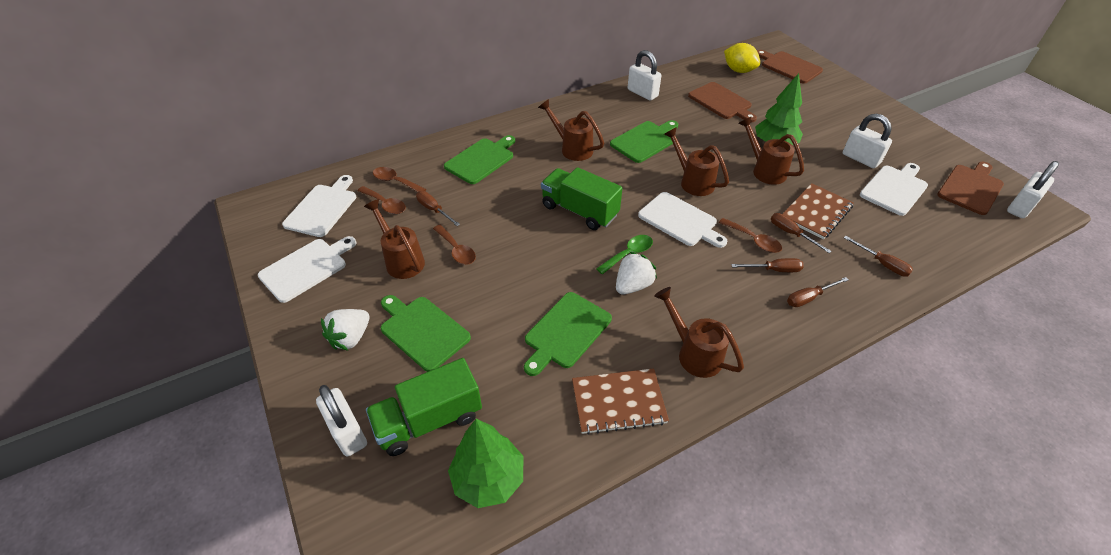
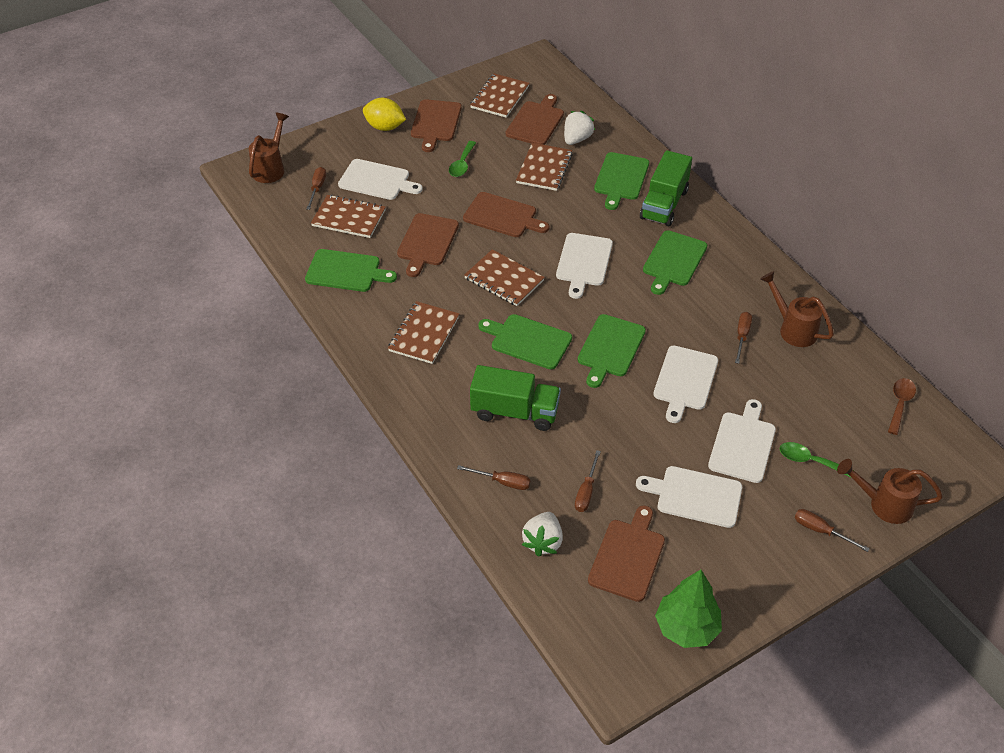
brown cutting board: [688,82,757,122] [757,50,823,84] [937,162,1004,215] = 3 -> [397,213,459,277] [411,99,461,152] [463,192,549,237] [505,94,564,145] [588,505,665,602] = 5
brown notebook: [572,368,669,435] [783,183,854,239] = 2 -> [311,195,386,238] [388,301,459,364] [464,249,545,306] [470,73,530,118] [516,143,573,191] = 5
brown spoon: [357,186,406,214] [373,167,426,192] [433,225,476,265] [719,218,782,253] = 4 -> [888,378,916,435] = 1
brown watering can: [364,199,425,279] [538,99,604,161] [654,287,744,378] [664,127,729,196] [739,116,804,185] = 5 -> [249,112,289,183] [760,271,834,347] [837,459,943,524] = 3
green cutting board: [381,295,471,372] [444,135,515,184] [524,292,612,376] [610,120,678,163] = 4 -> [305,249,397,292] [478,314,572,369] [578,314,646,388] [594,152,649,210] [643,230,707,295] = 5
green spoon: [596,235,653,274] = 1 -> [449,141,476,177] [780,442,851,478] = 2
green tree: [448,419,523,508] [755,73,803,145] = 2 -> [655,569,722,648] = 1
white cutting board: [258,236,356,303] [282,175,356,237] [638,192,727,248] [860,163,928,216] = 4 -> [338,159,423,200] [556,233,613,299] [636,466,742,528] [653,345,718,423] [708,399,776,483] = 5
white padlock: [316,385,367,456] [628,50,661,100] [843,114,892,168] [1007,161,1059,218] = 4 -> none = 0

